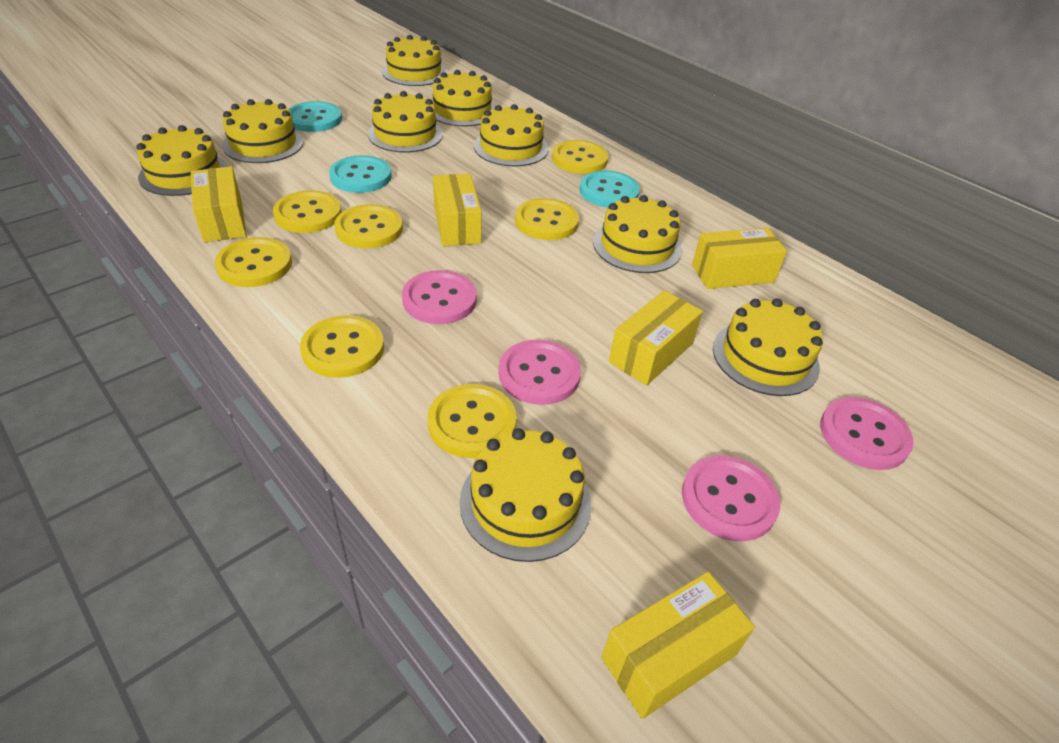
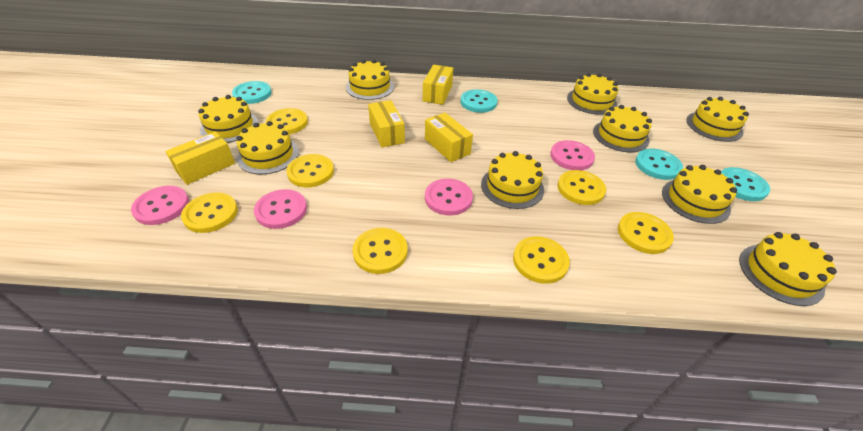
turquoise button: [288,101,342,132] [329,155,392,193] [580,170,640,208] = 3 -> [232,81,272,104] [460,89,498,113] [635,149,683,180] [721,167,770,201] = 4
yellow box: [191,166,246,243] [433,174,482,246] [601,572,755,719] [609,290,703,385] [692,228,787,289] = 5 -> [165,132,235,185] [368,100,405,147] [423,65,453,105] [425,113,473,162] = 4

